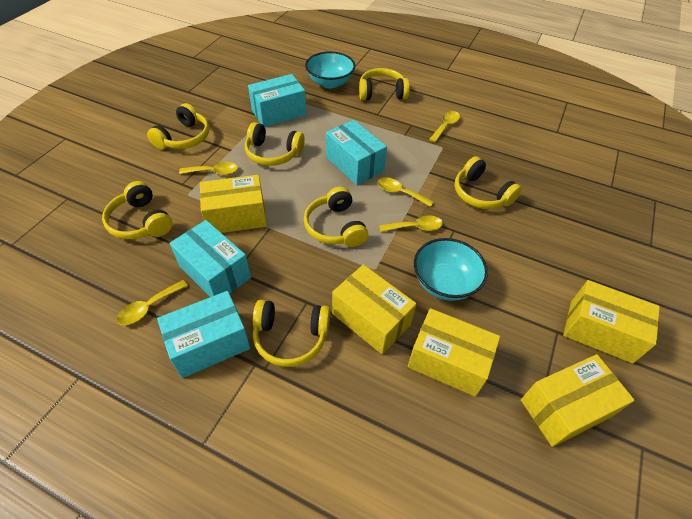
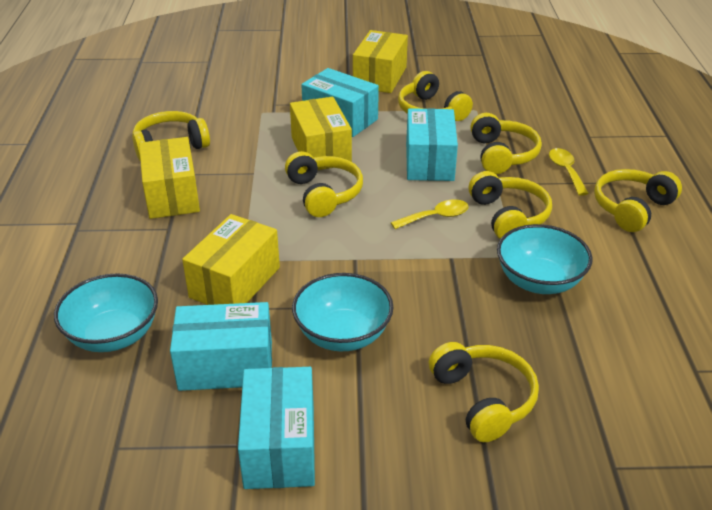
turquoise bowl: [305,51,355,89] [414,238,488,301] = 2 -> [54,273,158,352] [292,273,394,351] [497,224,592,294] = 3
yellow box: [200,175,267,233] [332,265,417,355] [408,308,500,397] [521,354,635,447] [563,280,660,364] = 5 -> [139,137,200,219] [182,214,280,305] [290,97,352,170] [353,30,408,93] = 4
yellow spoon: [117,280,188,325] [179,162,238,175] [378,177,434,207] [379,215,443,232] [429,111,460,143] = 5 -> [391,200,469,229] [549,148,589,196] = 2

